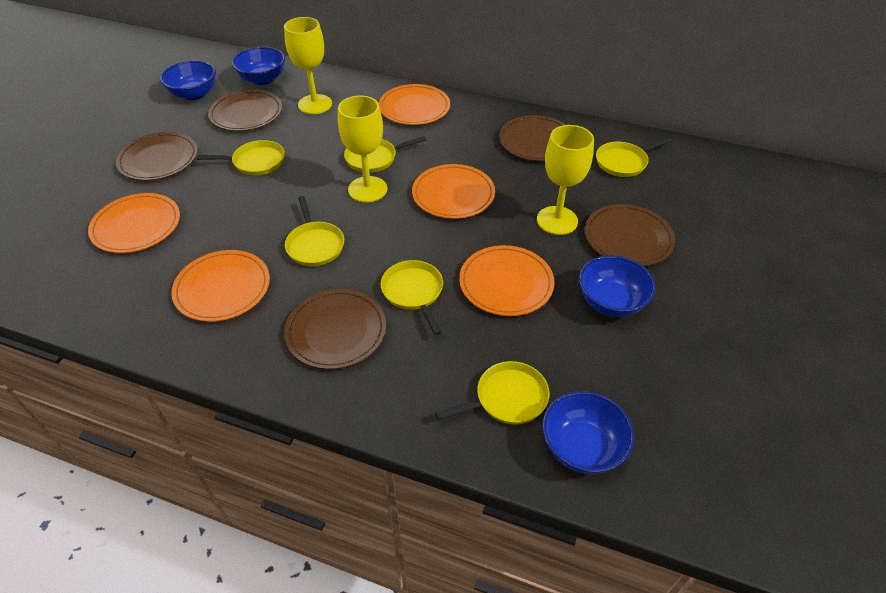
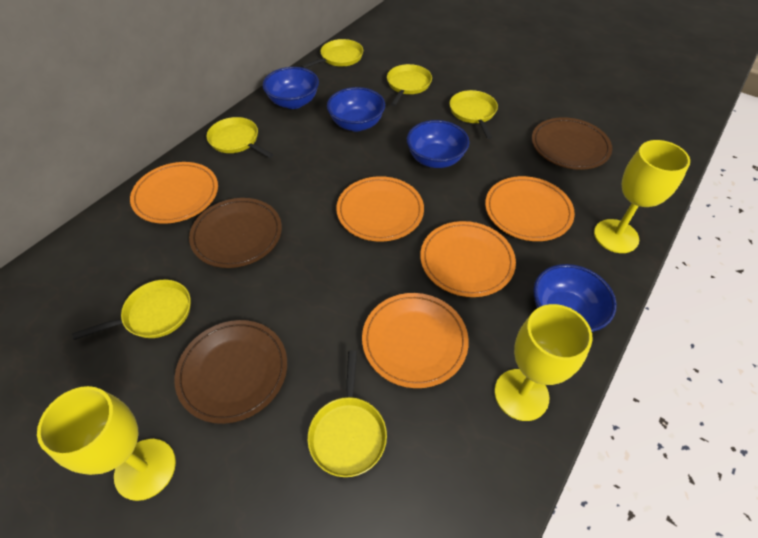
brown plate: [116,132,198,181] [208,89,282,131] [284,289,386,369] [499,115,566,161] [584,204,675,266] = 5 -> [174,320,287,424] [189,198,282,268] [532,117,612,170] = 3

